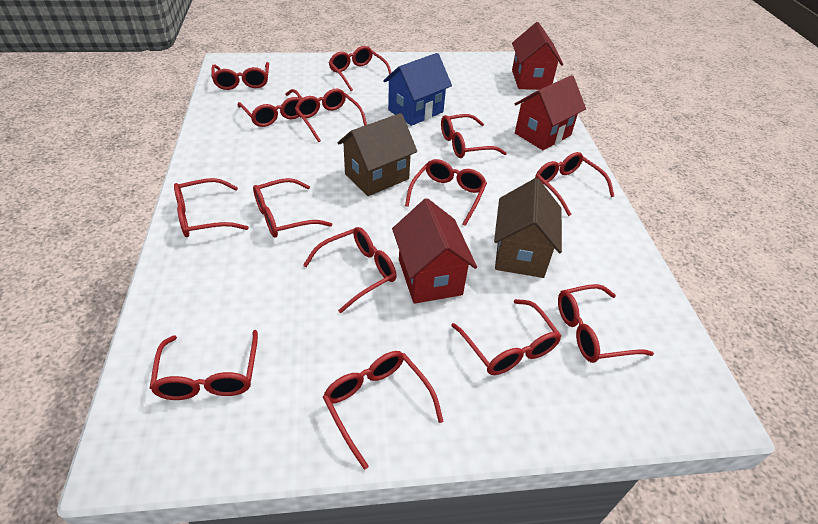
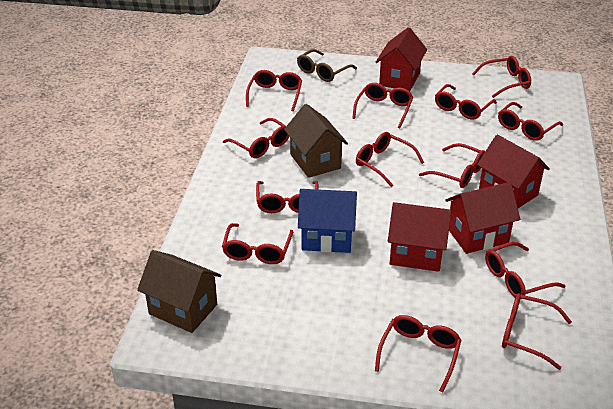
brown glasses: none = 0 -> [297,49,357,82] = 1
red glasses: [150,330,258,400] [174,178,249,237] [211,62,269,90] [238,89,302,127] [253,178,332,237] [295,88,367,142] [303,227,397,313] [323,351,443,470] [329,46,391,91] [405,159,487,226] [441,114,507,158] [451,299,561,375] [535,152,614,216] [558,284,654,363] = 14 -> [222,223,294,264] [223,118,289,158] [246,70,302,111] [256,181,319,213] [352,83,413,128] [356,132,424,187] [375,315,461,393] [419,143,485,188] [435,84,497,120] [472,56,531,98] [485,242,565,299] [498,102,563,141] [502,293,572,370] = 13
red house: [392,198,477,304] [512,22,563,90] [515,75,586,150] = 3 -> [376,27,427,91] [388,202,451,272] [445,182,520,254] [477,135,550,208] = 4

